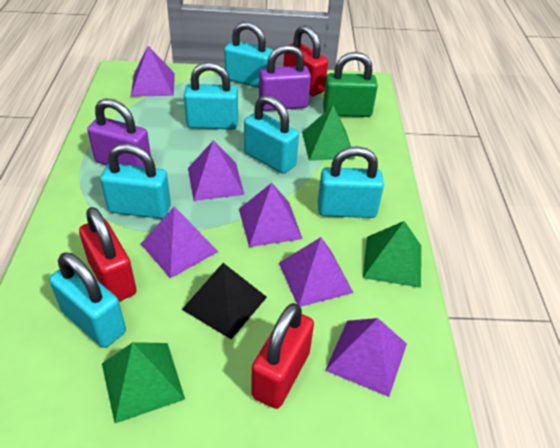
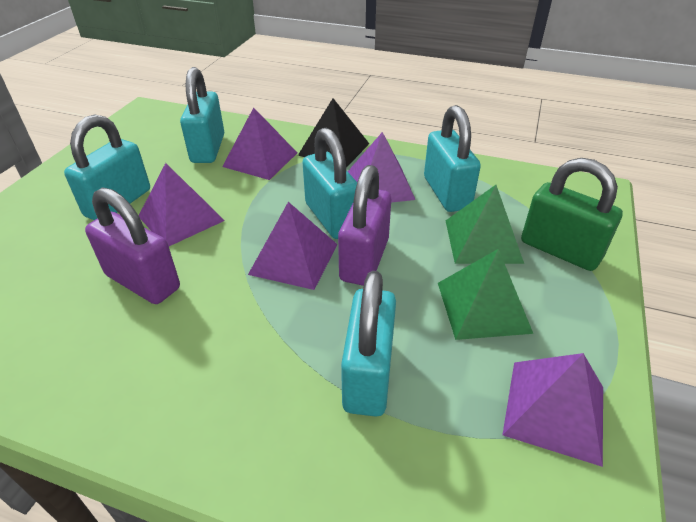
green pyramid: [102,342,185,423] [302,106,355,161] [363,221,421,288] = 3 -> [438,249,533,340] [446,185,524,264] = 2
purple pyramid: [131,46,175,97] [141,206,219,278] [188,140,244,201] [239,183,302,247] [279,237,354,307] [325,318,407,397] = 6 -> [139,163,225,246] [222,107,297,180] [248,202,337,290] [348,132,415,202] [503,353,603,467] = 5
red padlock: [79,207,136,301] [251,303,314,409] [283,25,328,96] = 3 -> none = 0
turquoise padlock: [49,253,126,348] [100,143,171,219] [184,62,238,129] [224,22,273,88] [244,95,299,174] [318,146,384,218] = 6 -> [64,114,150,220] [180,67,224,163] [302,128,357,239] [341,271,396,417] [424,105,481,212] = 5

